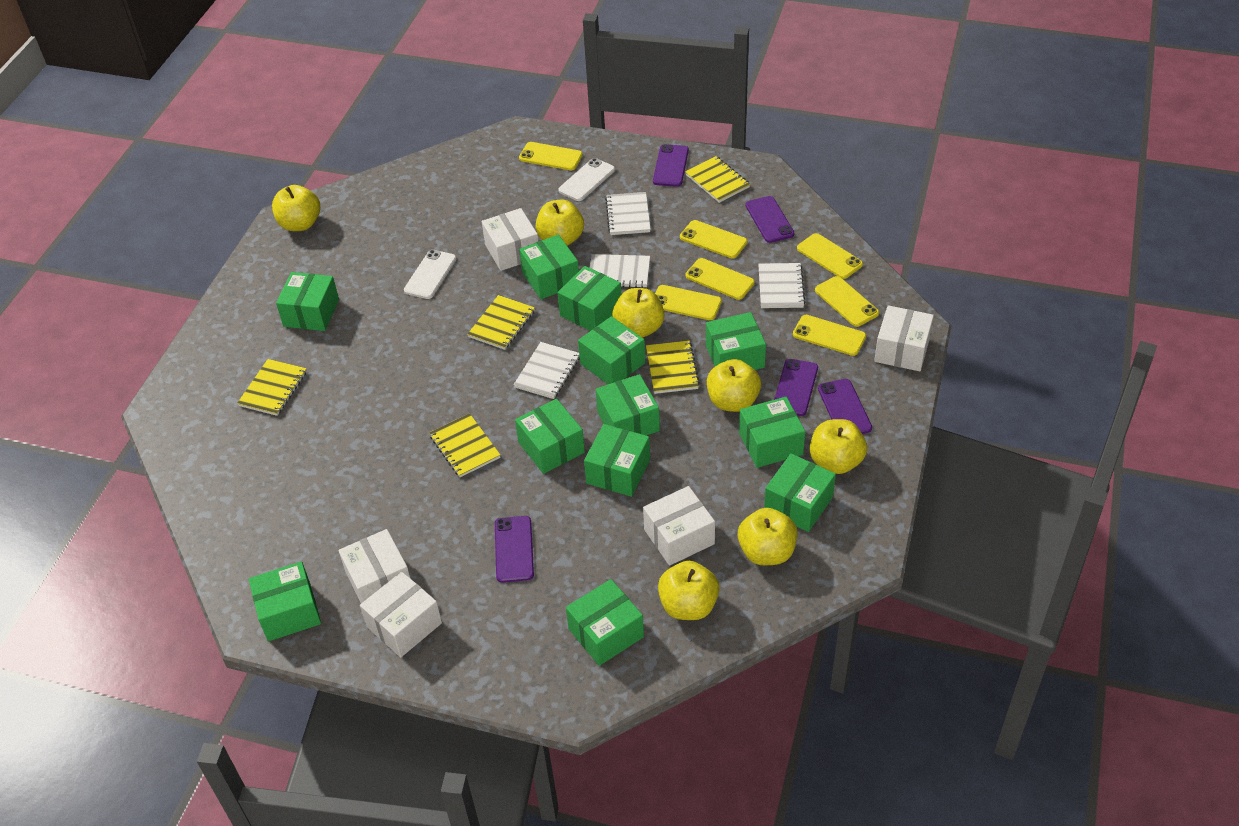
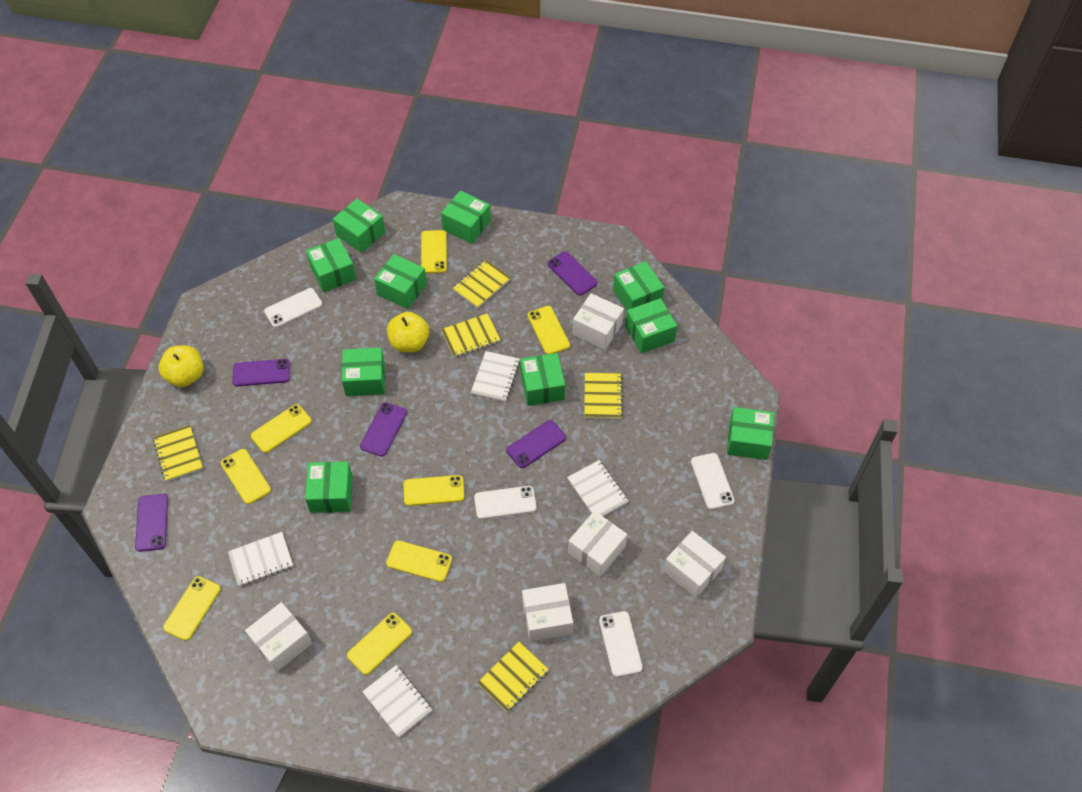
green box: [249,561,321,641] [276,272,339,331] [515,399,585,474] [519,235,579,299] [557,266,622,331] [566,579,644,666] [578,316,645,384] [584,424,650,497] [596,374,660,436] [706,312,766,370] [739,397,805,468] [764,453,836,532] = 12 -> [305,461,353,513] [306,238,356,292] [333,199,385,253] [342,348,385,396] [374,254,427,309] [441,190,491,244] [520,353,565,406] [613,261,664,310] [625,298,677,354] [727,407,774,460] = 10
white phone: [404,250,456,299] [558,158,615,201] = 2 -> [264,288,322,328] [474,486,537,519] [599,611,643,677] [691,453,735,510] = 4
yellow apple: [272,185,320,231] [536,200,584,246] [612,288,664,338] [658,561,720,620] [707,359,761,412] [738,508,798,565] [810,419,867,474] = 7 -> [159,345,203,387] [387,312,429,353] = 2
yellow phone: [519,142,583,170] [655,285,722,320] [680,220,747,258] [686,258,755,300] [793,315,866,356] [797,233,863,279] [815,276,879,327] = 7 -> [163,576,221,641] [221,449,271,504] [251,404,312,453] [347,613,412,675] [386,540,452,582] [404,475,464,506] [421,230,447,273] [528,306,570,354] = 8

